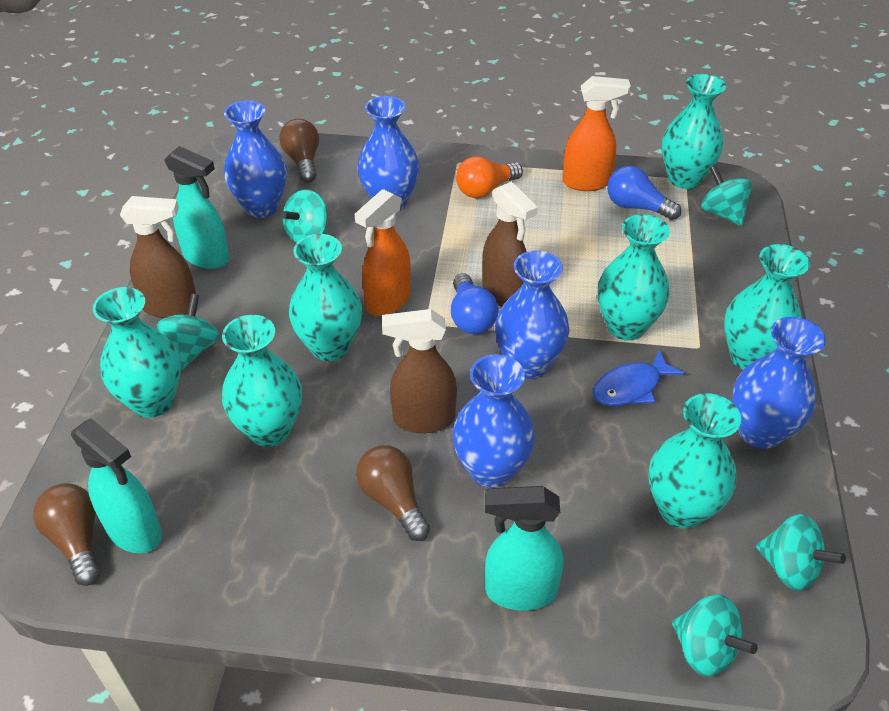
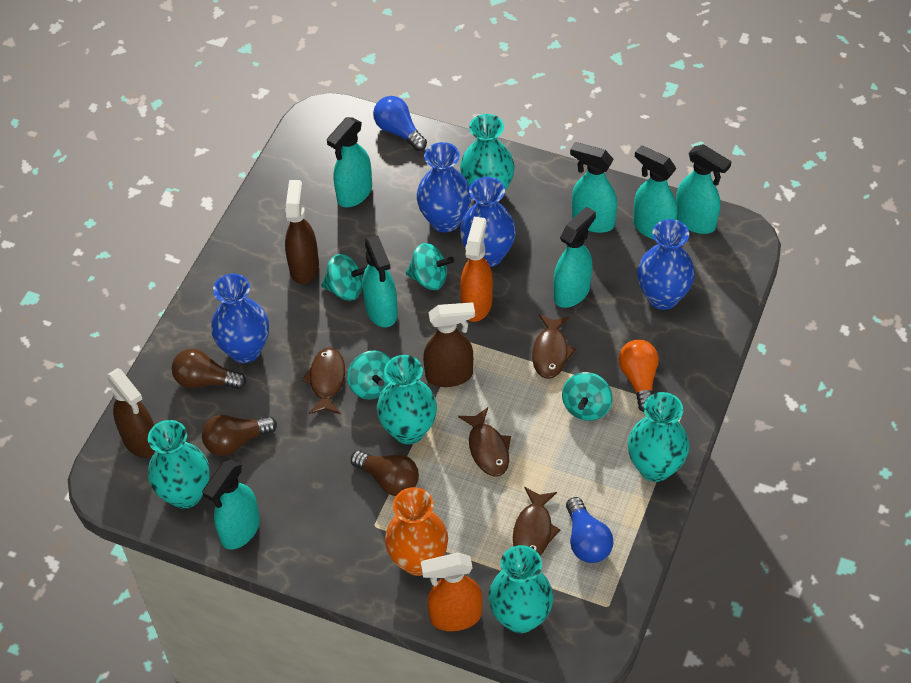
blue fish: [593,350,685,406] = 1 -> none = 0
blue vase: [224,100,287,218] [357,96,419,211] [452,354,535,488] [495,251,569,379] [732,317,826,449] = 5 -> [211,273,269,363] [416,142,471,232] [460,177,516,267] [637,219,695,310] = 4
brown fish: none = 0 -> [302,347,345,414] [458,407,511,477] [513,487,560,556] [532,314,576,379] = 4
orange vase: none = 0 -> [385,487,448,576] = 1
turquoise spinning top: [157,294,220,370] [281,189,328,243] [672,594,757,677] [701,165,752,226] [756,514,846,591] = 5 -> [321,254,367,301] [348,350,391,399] [406,243,454,290] [562,372,613,421] = 4
turquoise spray bottle: [71,418,162,553] [164,146,230,269] [485,486,564,611] = 3 -> [202,459,260,549] [327,117,372,207] [362,235,398,327] [553,206,596,308] [570,142,617,233] [633,145,677,239] [676,144,732,234] = 7
turquoise vase: [93,287,181,418] [222,315,302,447] [289,234,362,361] [598,214,670,341] [649,393,741,529] [662,74,726,189] [724,244,810,370] = 7 -> [148,420,210,509] [377,355,437,444] [460,114,515,191] [488,545,553,633] [628,392,689,482] = 5

